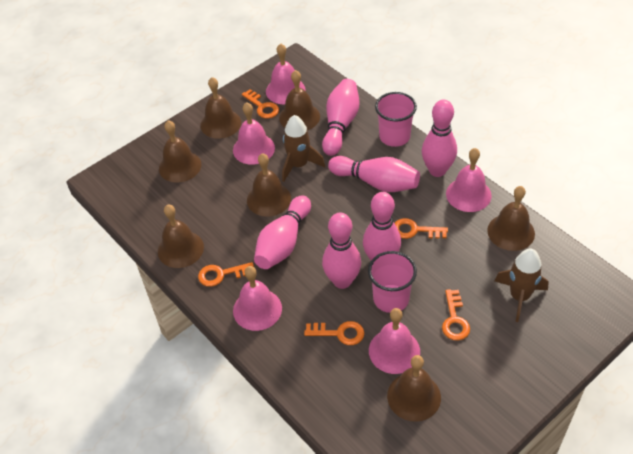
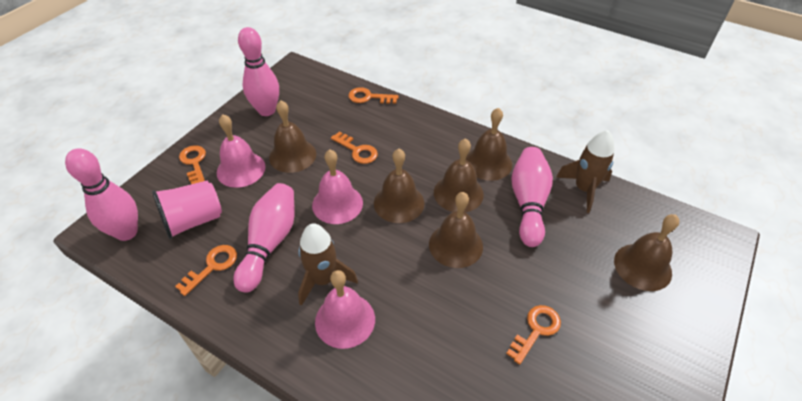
brown bell: [158,205,204,268] [159,120,201,183] [200,77,241,139] [247,153,291,217] [279,70,320,130] [387,355,441,422] [487,186,535,251] = 7 -> [269,100,316,173] [374,149,424,223] [429,192,483,268] [434,138,484,212] [466,108,512,181] [614,214,679,291] = 6
pink bell: [233,102,275,165] [233,266,282,331] [266,43,305,104] [369,308,420,374] [446,148,491,212] = 5 -> [217,114,266,188] [312,150,363,224] [315,270,375,349] = 3
pink bowling pin: [254,195,311,269] [322,79,359,156] [322,212,361,289] [328,156,420,192] [363,192,401,260] [422,100,457,177] = 6 -> [65,148,138,241] [233,183,294,293] [238,27,279,116] [511,147,553,247] = 4
pink cup: [368,251,417,313] [375,92,417,147] = 2 -> [152,181,222,239] = 1

